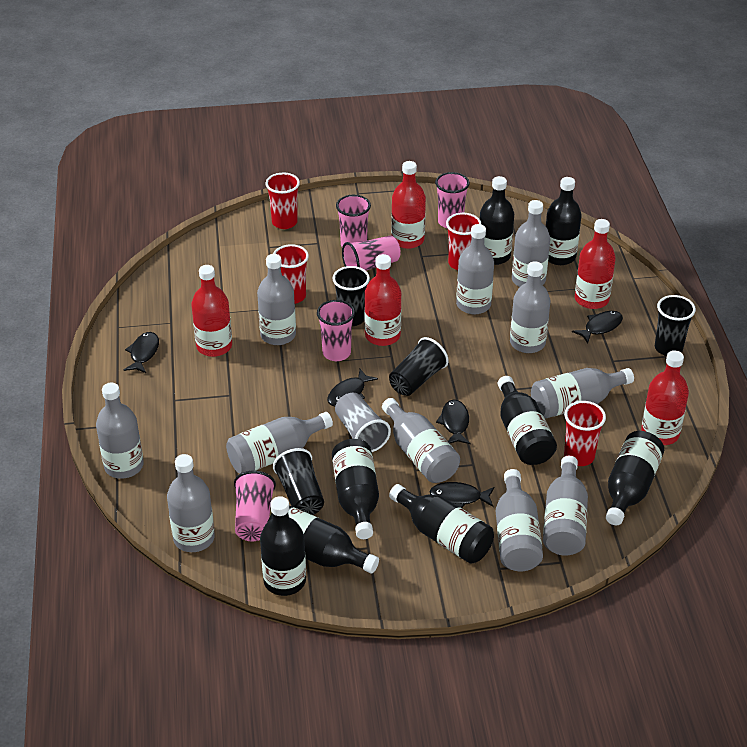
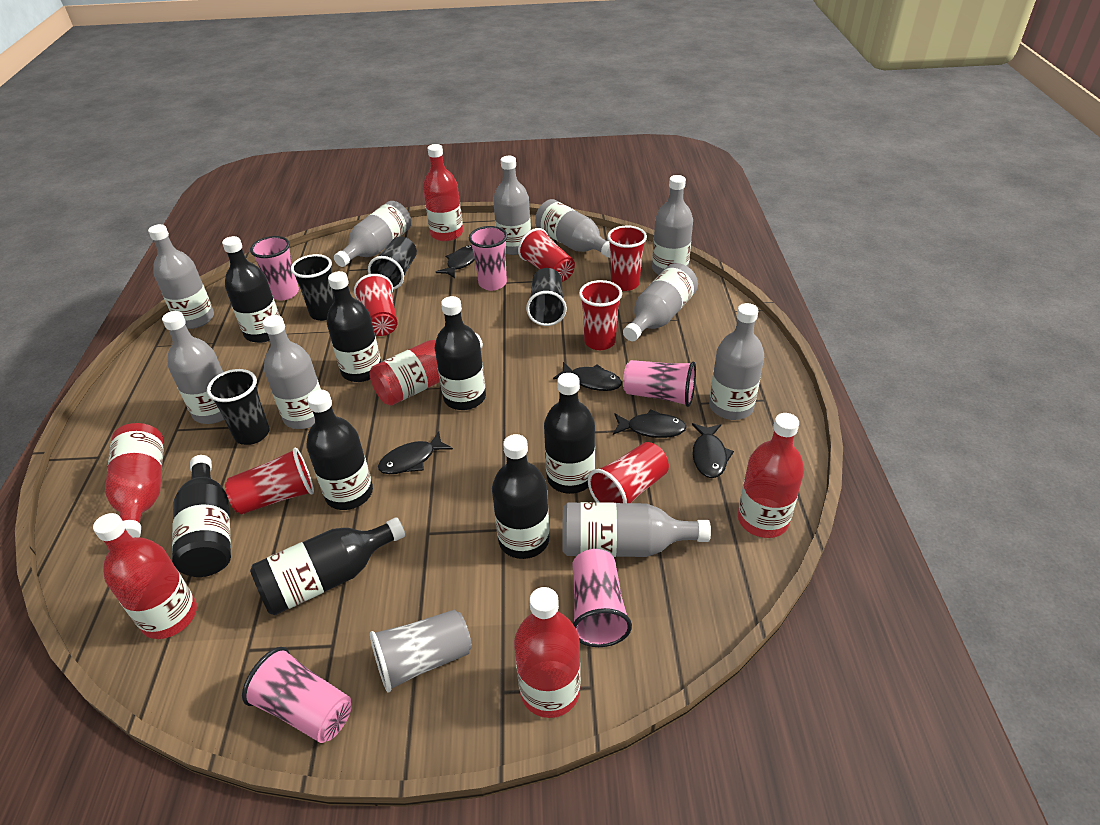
grey bottle: [96,382,144,479] [167,454,215,552] [226,412,333,474] [257,254,296,345] [382,398,460,483] [456,224,494,314] [496,469,543,571] [510,261,551,353] [512,200,550,287] [531,368,634,419] [543,456,588,556] = 11 -> [148,224,214,329] [162,311,224,424] [263,315,321,429] [334,201,411,267] [493,156,531,255] [535,199,611,258] [562,502,711,557] [623,263,698,341] [652,175,693,275] [709,303,764,420] = 10
red bottle: [191,265,232,357] [364,254,401,346] [391,161,426,249] [575,219,616,309] [641,350,689,445] = 5 -> [93,513,197,639] [105,423,164,538] [369,333,483,406] [423,144,463,241] [514,587,581,718] [738,413,804,538] = 6
red cup: [265,172,300,229] [273,244,309,304] [446,213,482,270] [564,401,606,466] = 4 -> [225,447,314,514] [354,274,398,336] [518,228,575,282] [579,280,622,350] [588,442,669,503] [607,225,647,291] = 6

